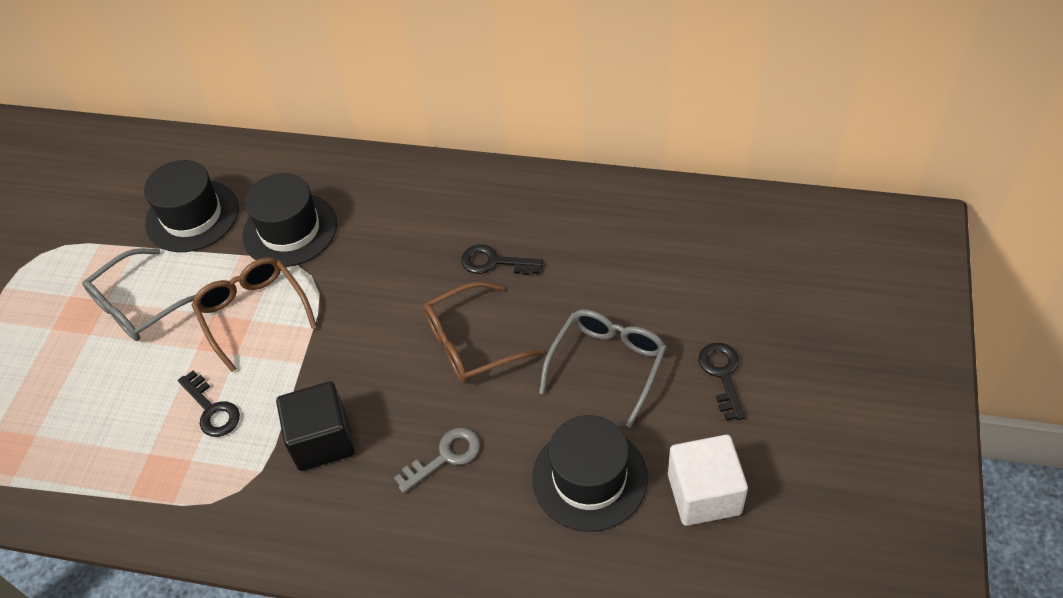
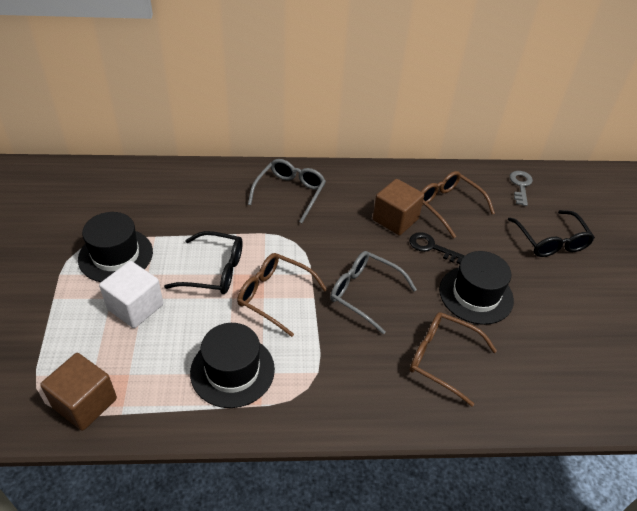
black cube: [276,381,355,471] = 1 -> none = 0
black glasses: none = 0 -> [164,231,243,294] [508,210,595,257] = 2
black key: [178,370,240,437] [461,244,544,275] [699,343,745,421] = 3 -> [409,232,465,264] = 1
brown cube: none = 0 -> [40,353,117,431] [373,179,424,235] = 2
brown glasses: [192,257,317,372] [424,281,544,383] = 2 -> [237,253,327,337] [410,312,497,406] [421,171,495,238] = 3

